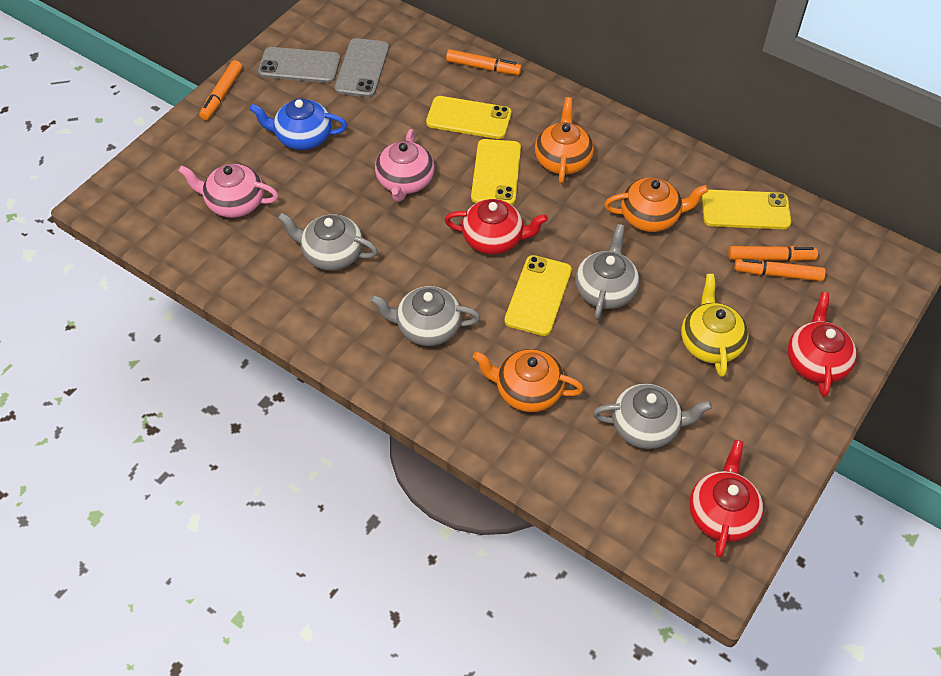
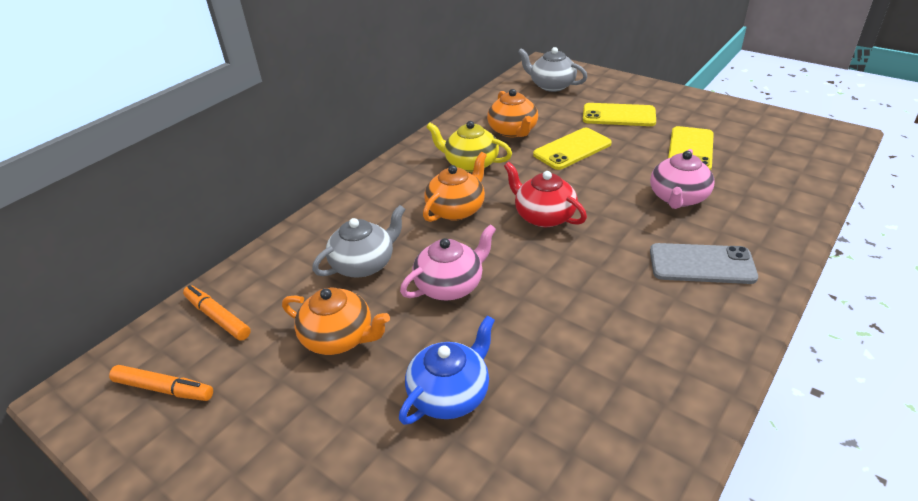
grey phone: [258,47,340,83] [334,38,389,97] = 2 -> [650,243,758,284] = 1
grey teapot: [278,213,378,271] [370,286,480,346] [575,224,640,320] [593,384,712,449] = 4 -> [312,205,406,277] [518,47,587,92] = 2
orange marker: [199,60,242,120] [446,49,522,75] [728,246,818,261] [734,259,826,281] = 4 -> [109,365,213,401] [183,285,251,341] = 2
red teapot: [444,199,548,254] [689,440,764,558] [788,292,857,397] = 3 -> [504,162,587,227] = 1
yellow phone: [426,96,511,139] [471,139,521,205] [504,255,572,336] [702,190,791,229] = 4 -> [533,128,612,170] [583,103,656,126] [668,126,714,170] = 3

